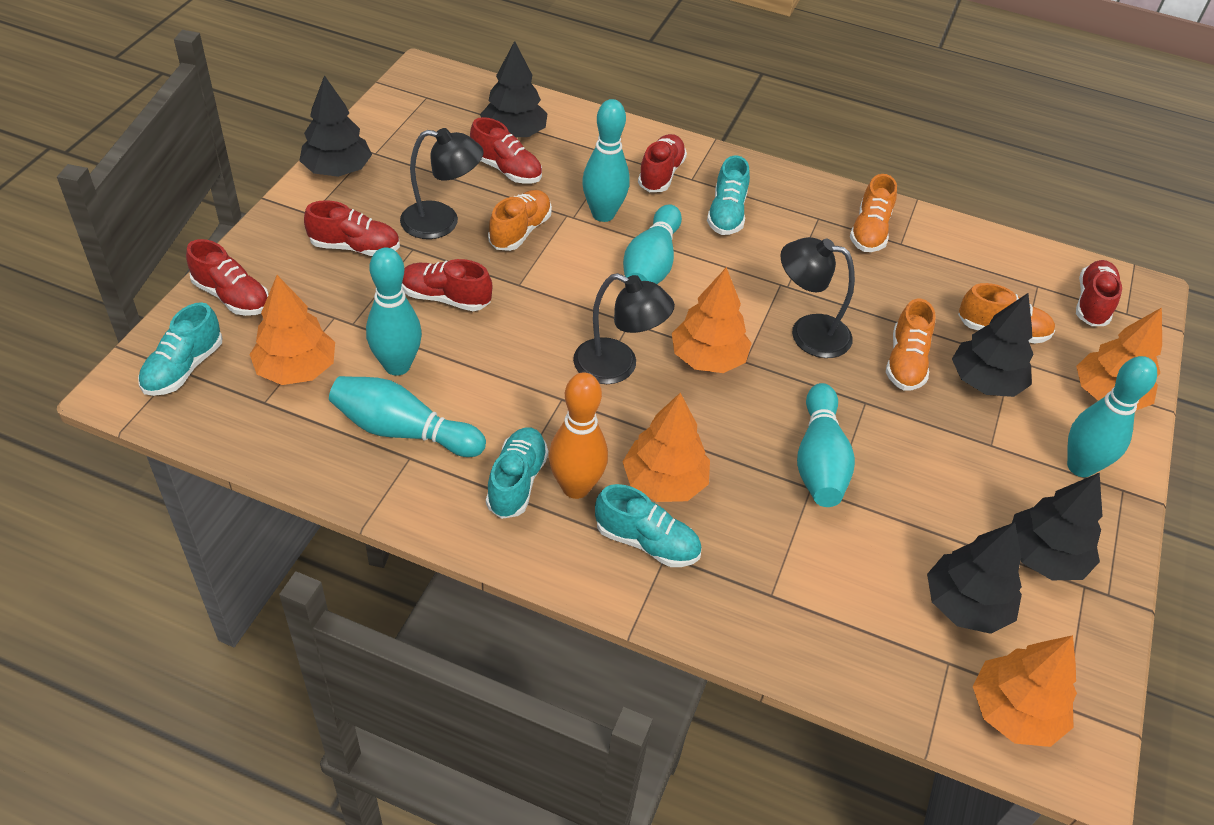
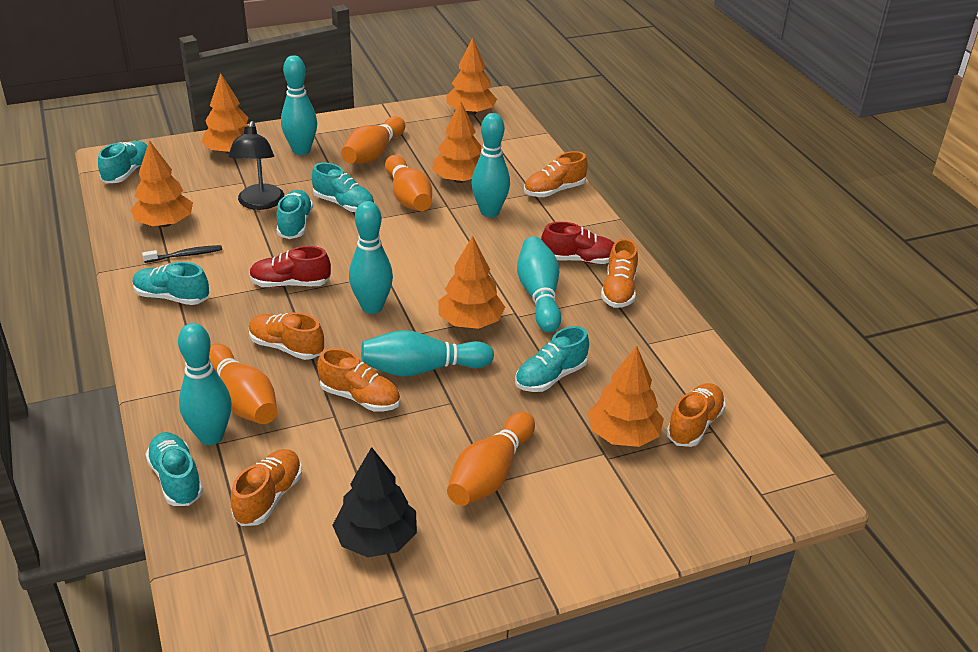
black lamp: [400,128,484,239] [573,273,675,384] [780,237,855,358] = 3 -> [228,121,284,210] = 1
black toothbrush: none = 0 -> [142,245,222,263] = 1
black tree: [299,75,372,177] [480,41,548,138] [927,522,1022,634] [952,293,1034,397] [1012,473,1103,580] = 5 -> [332,447,417,557] = 1
orange bowling pin: [549,372,608,499] = 1 -> [209,343,277,424] [341,116,405,164] [385,155,432,211] [447,412,535,506] = 4
orange shoe: [488,190,552,251] [850,174,897,252] [886,298,936,390] [958,283,1055,344] = 4 -> [231,449,302,526] [249,312,324,360] [317,348,400,412] [524,151,588,197] [601,238,638,308] [666,383,726,447] = 6
orange tree: [249,275,335,385] [622,393,710,502] [672,267,752,373] [973,635,1077,747] [1076,307,1162,410] = 5 -> [130,140,193,227] [201,73,249,154] [432,101,481,183] [438,236,505,329] [446,38,497,115] [588,346,664,447] = 6
red shoe: [186,239,268,316] [304,200,400,256] [402,259,493,311] [470,117,542,184] [638,134,687,192] [1076,260,1122,326] = 6 -> [249,246,331,287] [541,222,614,264] = 2
turquoise shoe: [138,302,222,396] [486,427,548,519] [595,484,702,567] [707,156,750,235] = 4 -> [98,141,148,183] [132,262,209,305] [146,432,203,506] [276,190,313,239] [312,163,374,212] [515,326,589,392] = 6

